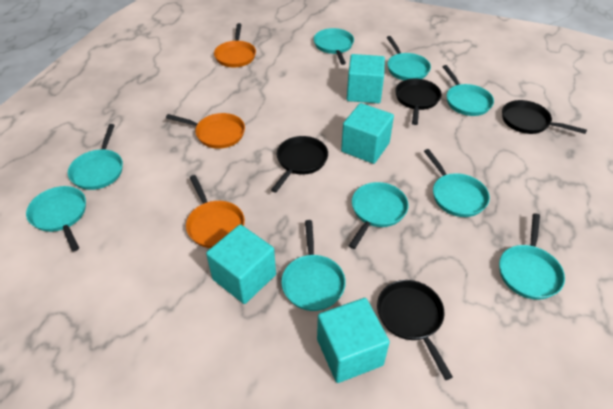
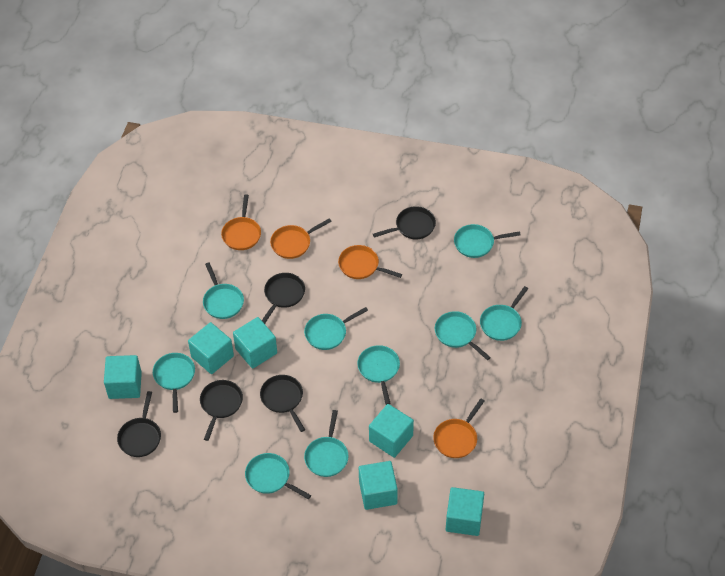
black pan: [271,136,328,192] [377,280,453,380] [395,79,442,125] [502,100,587,134] = 4 -> [117,391,161,457] [200,380,243,441] [260,375,305,432] [262,273,305,324] [373,206,436,239] = 5
orange pan: [166,113,245,149] [186,175,245,248] [214,23,256,68] = 3 -> [221,194,261,250] [270,218,332,259] [338,245,402,279] [433,399,484,458] = 4
turquoise cube: [206,224,276,304] [317,298,390,383] [341,103,394,164] [347,54,385,103] = 4 -> [104,355,142,399] [188,322,234,374] [233,317,277,369] [359,461,398,510] [369,404,414,458] [446,487,484,536] = 6

